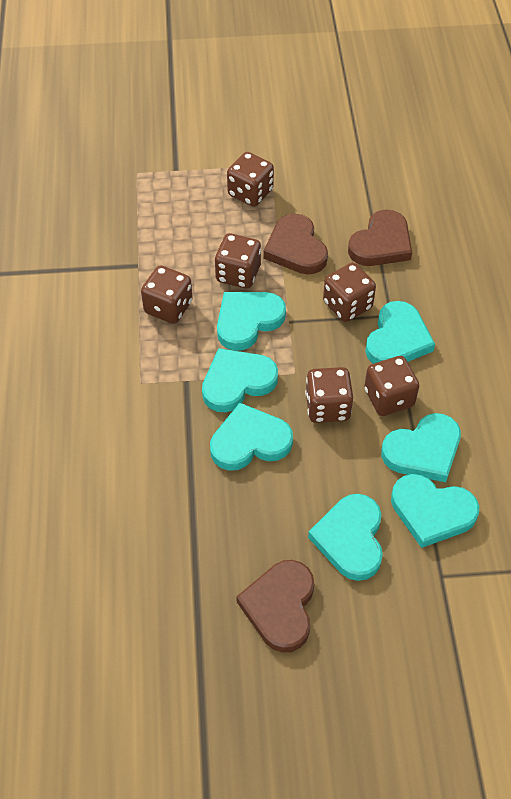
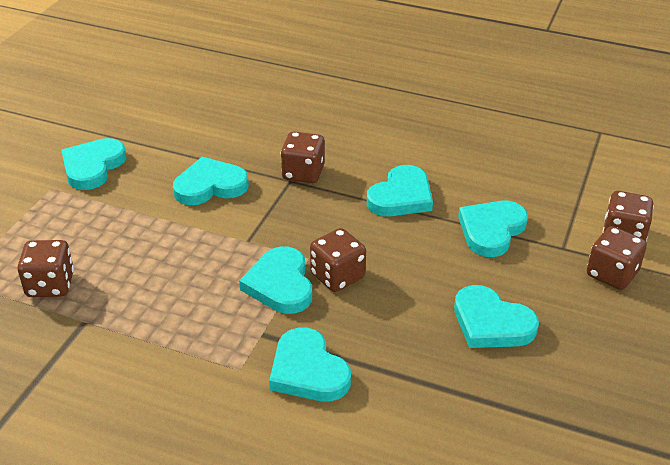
brown dice: [141,265,193,324] [215,233,261,289] [227,152,274,207] [305,367,353,423] [323,263,376,322] [364,356,419,416] = 6 -> [18,240,74,297] [281,132,325,183] [310,228,366,292] [587,226,647,290] [603,191,654,241] = 5
brown heart: [236,560,314,653] [263,213,328,274] [348,210,412,266] = 3 -> none = 0

